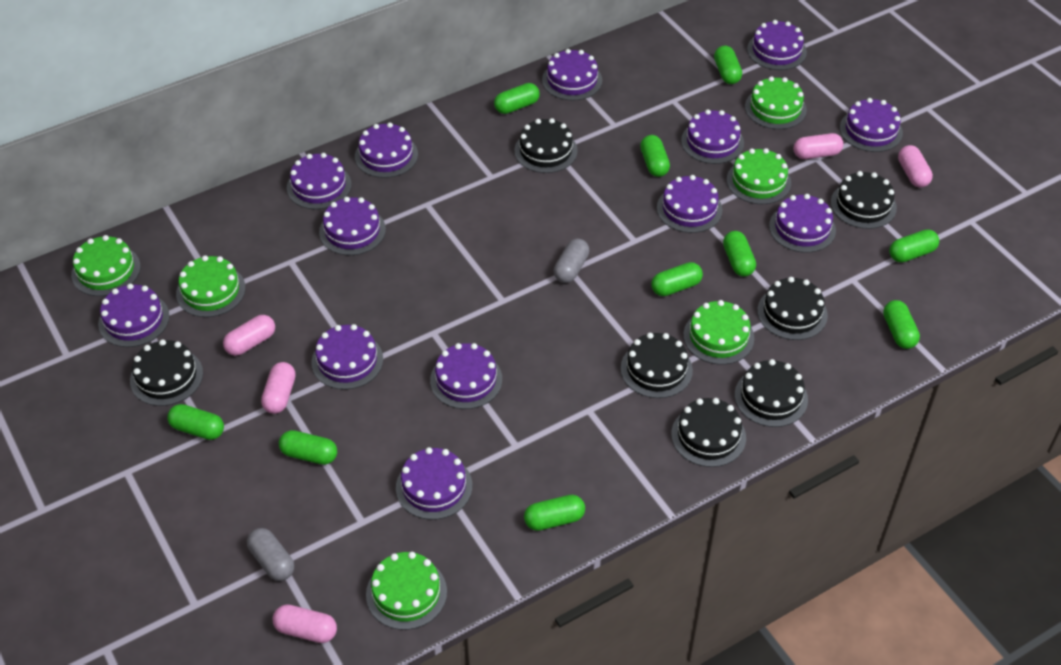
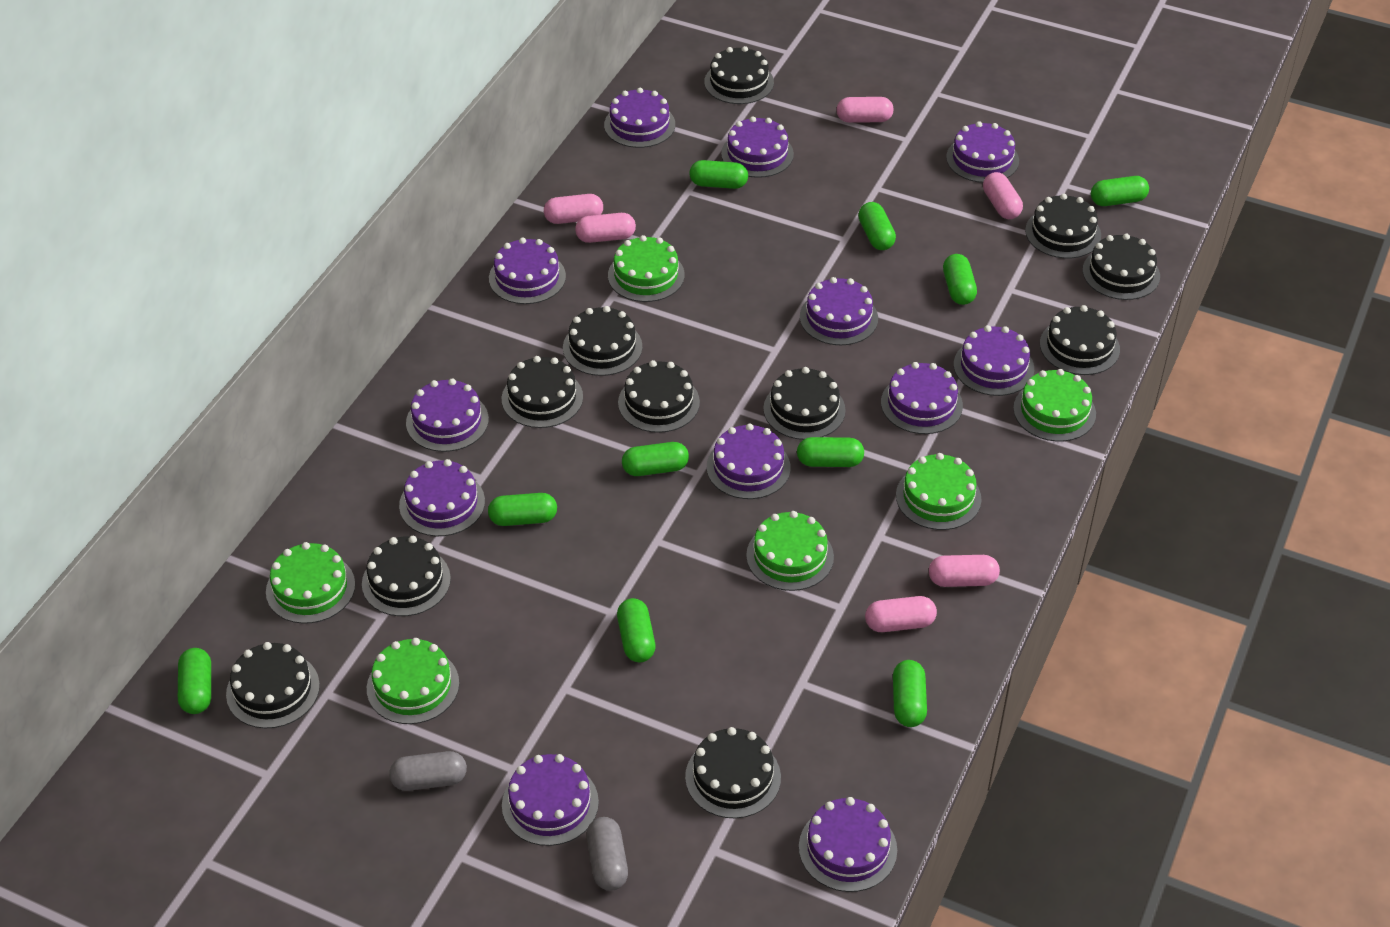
black cake: [130,339,203,406] [514,118,578,173] [621,333,693,398] [671,398,746,467] [735,359,808,427] [757,277,828,340] [831,171,897,229] = 7 -> [226,642,320,729] [362,536,451,616] [502,356,583,428] [563,306,642,376] [618,360,700,433] [685,727,781,818] [704,46,774,104] [763,367,846,440] [1025,194,1101,258] [1040,305,1120,375] [1083,234,1160,300] = 11
pink capsule: [223,315,275,356] [261,362,296,414] [272,604,337,643] [793,133,844,159] [898,145,933,187] = 5 -> [544,194,603,224] [575,213,636,243] [836,97,894,123] [865,596,937,632] [929,555,1000,587] [983,172,1023,219] = 6
purple cake: [98,284,170,347] [287,153,351,209] [311,324,383,390] [319,197,386,255] [355,123,418,178] [396,447,472,520] [430,343,502,409] [542,49,602,100] [657,175,722,233] [681,109,744,164] [747,20,807,70] [769,194,836,253] [840,98,903,152] = 13 -> [399,459,485,536] [406,378,489,452] [489,238,566,304] [502,754,599,846] [604,88,675,148] [707,423,791,499] [721,116,794,178] [799,797,897,892] [800,277,878,345] [881,362,963,434] [946,121,1019,183] [954,325,1034,396] = 12

